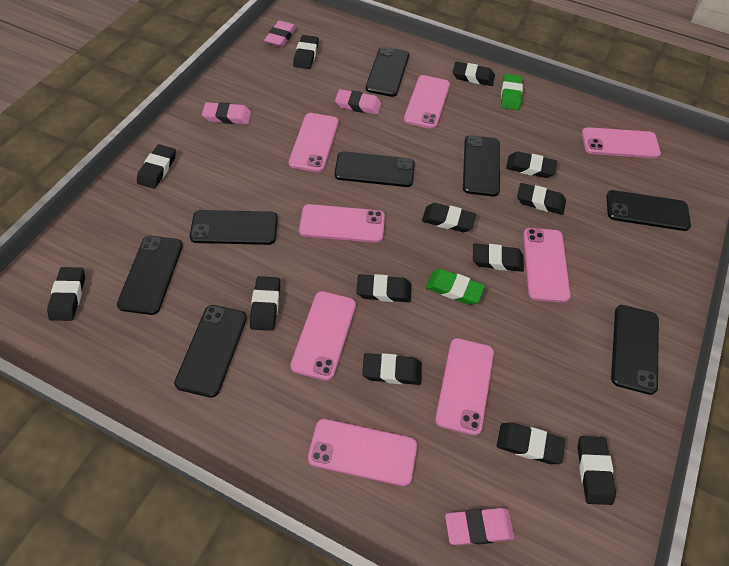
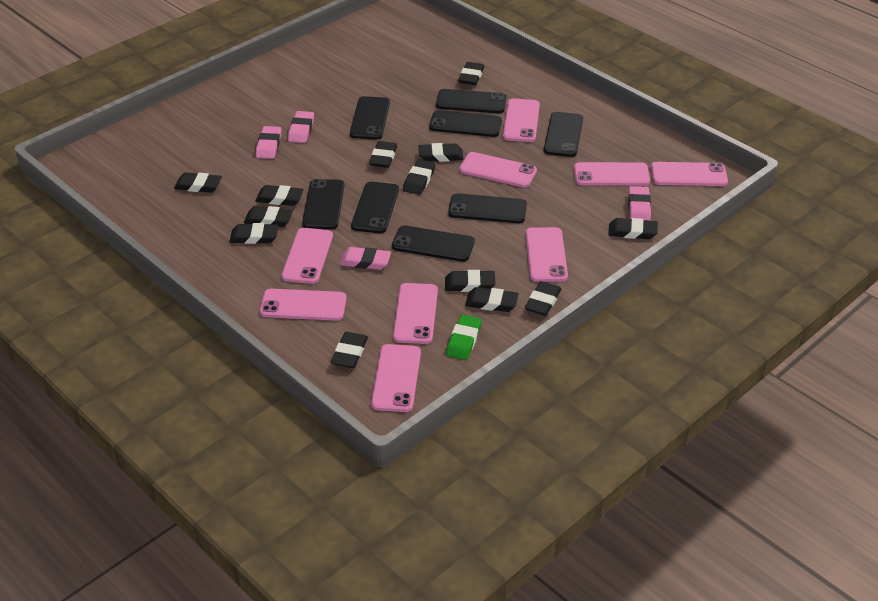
green eraser: [426,269,485,305] [501,74,523,110] = 2 -> [446,315,482,360] = 1
pink phone: [289,113,338,172] [290,291,356,381] [299,204,385,243] [308,419,417,486] [404,75,450,129] [435,338,494,436] [523,228,571,303] [582,127,661,158] = 8 -> [260,289,347,321] [281,228,333,284] [371,344,421,412] [393,283,438,344] [459,152,537,188] [503,98,540,142] [526,227,568,282] [574,162,650,186] [651,162,728,186] = 9

